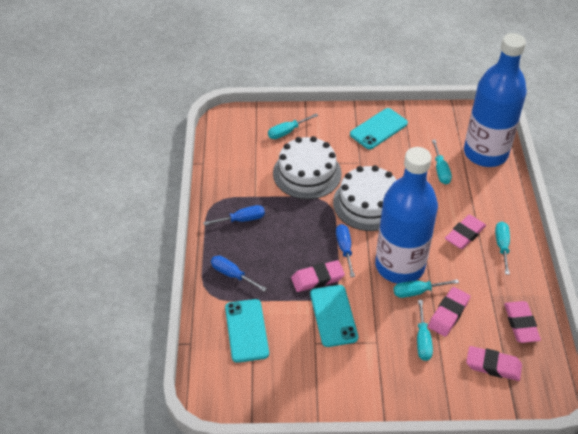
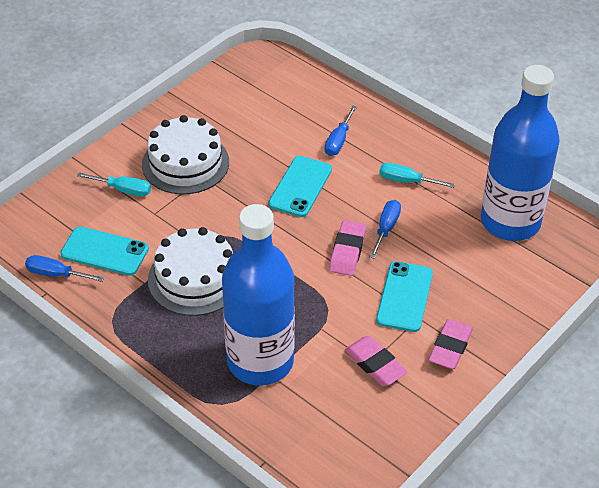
pink eraser: [291,260,345,292] [428,287,470,337] [445,215,486,249] [466,346,522,381] [504,301,541,343] = 5 -> [329,220,366,276] [345,336,408,386] [429,319,473,369] = 3
turquoise screwdriver: [268,114,318,139] [394,279,459,298] [417,300,433,361] [432,140,452,184] [495,222,510,275] = 5 -> [77,172,151,197] [379,163,455,188] = 2

